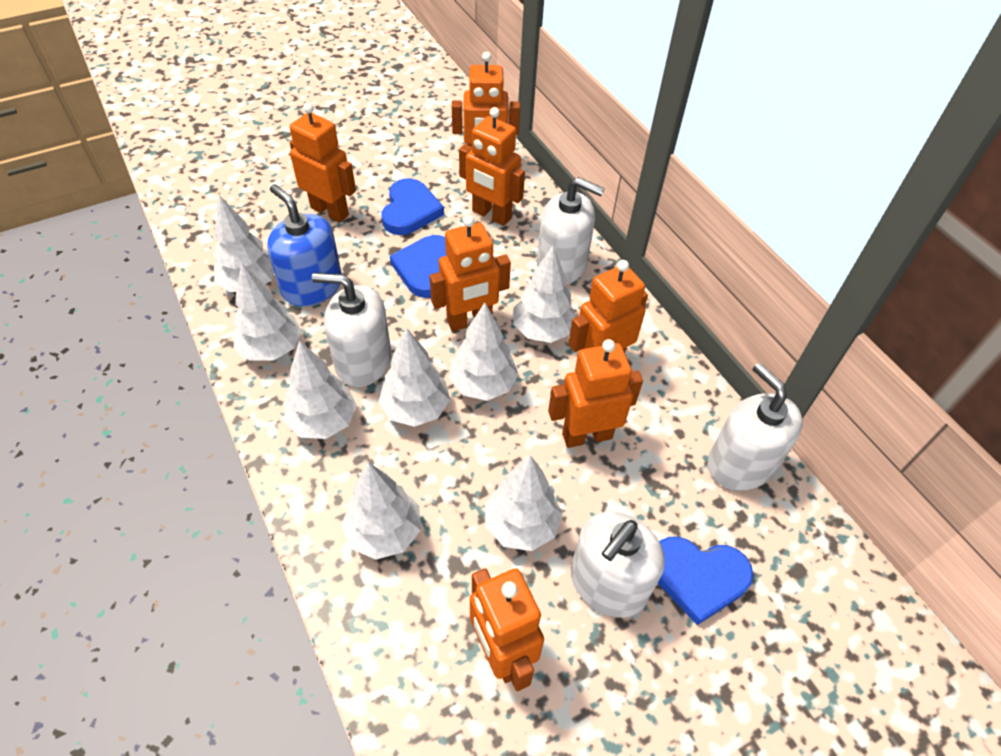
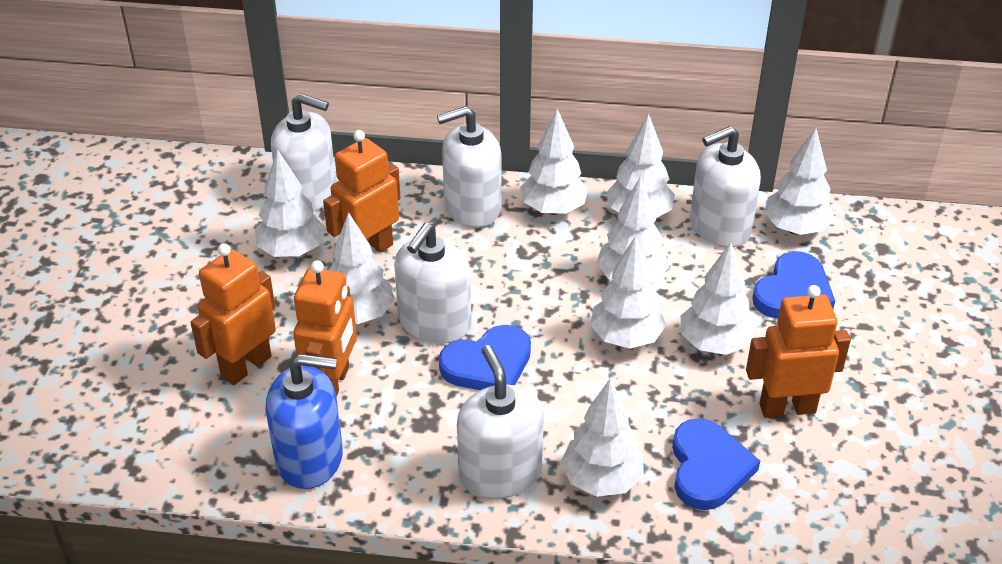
orange robot: [290,103,356,223] [429,215,511,332] [452,52,520,147] [459,107,525,226] [470,568,544,691] [548,339,643,448] [568,260,648,353] = 7 -> [190,243,276,385] [293,260,357,397] [323,130,401,252] [746,285,851,418] = 4
white soap dispenser: [312,273,391,387] [537,177,605,284] [571,512,665,618] [708,363,803,491] = 4 -> [271,93,336,212] [394,223,472,344] [437,106,502,228] [457,345,544,499] [690,126,761,247] = 5
white tree: [213,195,275,292] [233,263,302,361] [284,341,357,439] [341,462,421,560] [378,328,450,427] [449,302,518,401] [485,455,563,551] [513,246,577,343] = 8 -> [255,149,326,257] [329,212,395,324] [520,109,588,215] [561,378,644,497] [590,236,666,349] [596,176,669,283] [606,114,675,218] [681,242,756,355] [764,128,835,235] = 9

